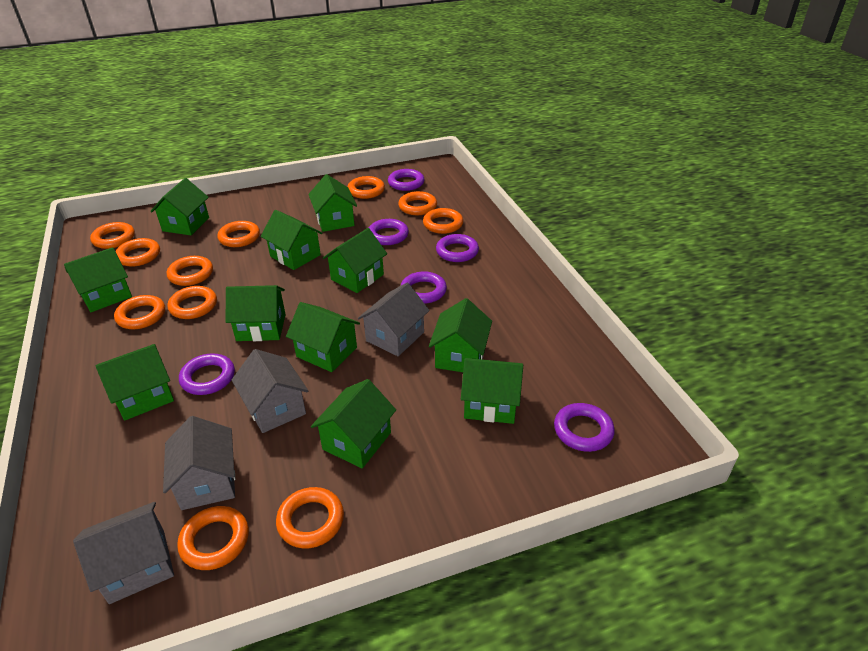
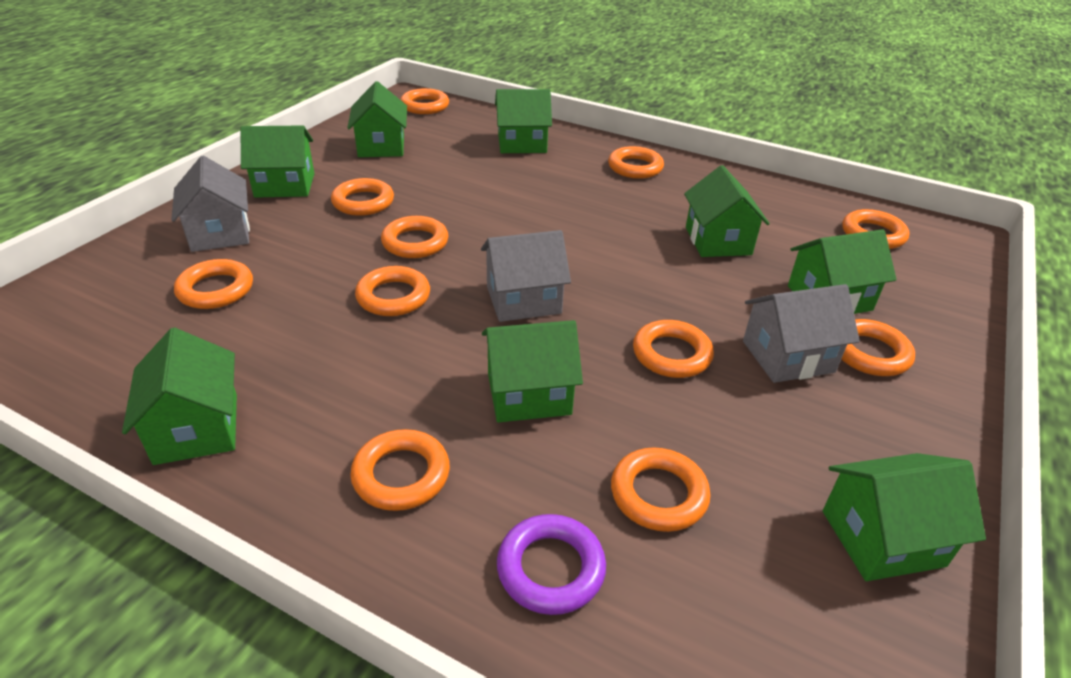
green house: [64,247,132,312] [95,344,174,421] [150,178,209,235] [226,285,286,341] [261,210,323,270] [286,302,360,372] [308,174,357,232] [311,379,396,468] [323,228,387,293] [429,298,492,372] [461,358,523,424] = 11 -> [122,327,237,465] [241,125,314,198] [347,81,407,157] [482,320,583,423] [495,89,552,153] [684,165,770,257] [788,229,897,314] [823,453,986,581] = 8
grey house: [73,502,174,604] [163,416,235,510] [232,349,308,433] [358,283,430,356] = 4 -> [171,156,250,252] [481,230,571,322] [743,284,860,383] = 3
purple ring: [179,353,235,395] [369,219,409,245] [388,169,425,191] [401,271,447,304] [436,234,479,262] [554,403,615,452] = 6 -> [497,514,606,615] = 1

